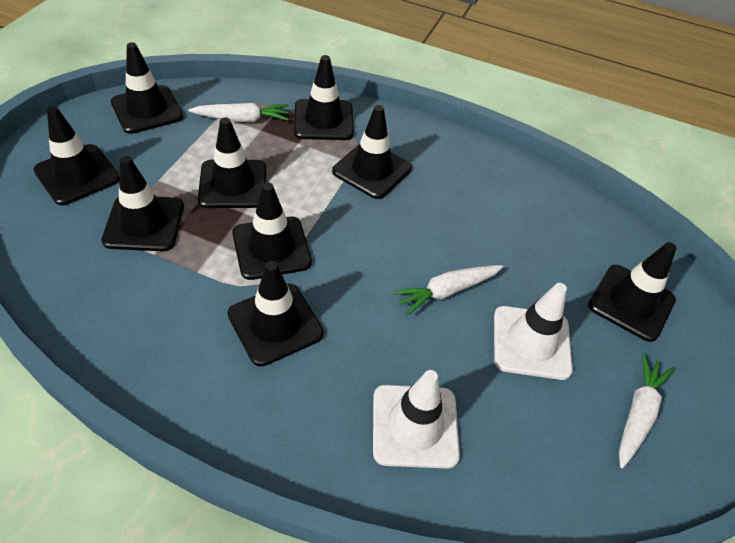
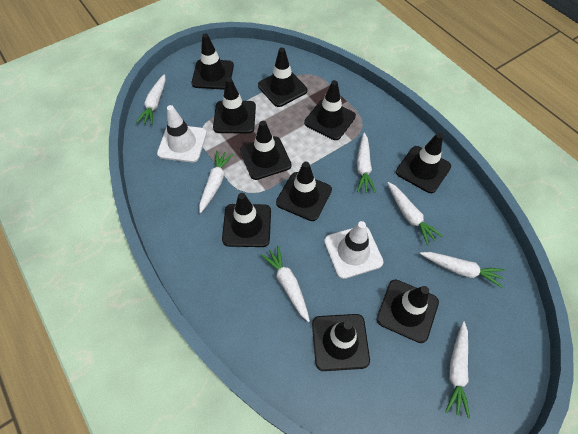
black traffic cone: [34,106,120,205] [101,156,184,251] [111,42,183,134] [198,117,266,208] [228,261,324,366] [232,182,312,280] [294,55,354,140] [332,105,412,199] [588,242,676,342] = 9 -> [191,34,234,90] [213,78,256,134] [222,193,271,247] [240,121,292,180] [258,48,307,107] [276,162,332,221] [304,80,356,140] [312,314,370,371] [376,280,439,343] [396,133,451,193] = 10
white carrot: [188,103,289,122] [393,265,503,316] [619,354,674,468] = 3 -> [136,74,166,125] [199,150,233,213] [261,246,310,322] [357,133,376,193] [388,182,443,246] [420,252,505,288] [445,322,470,419] = 7

